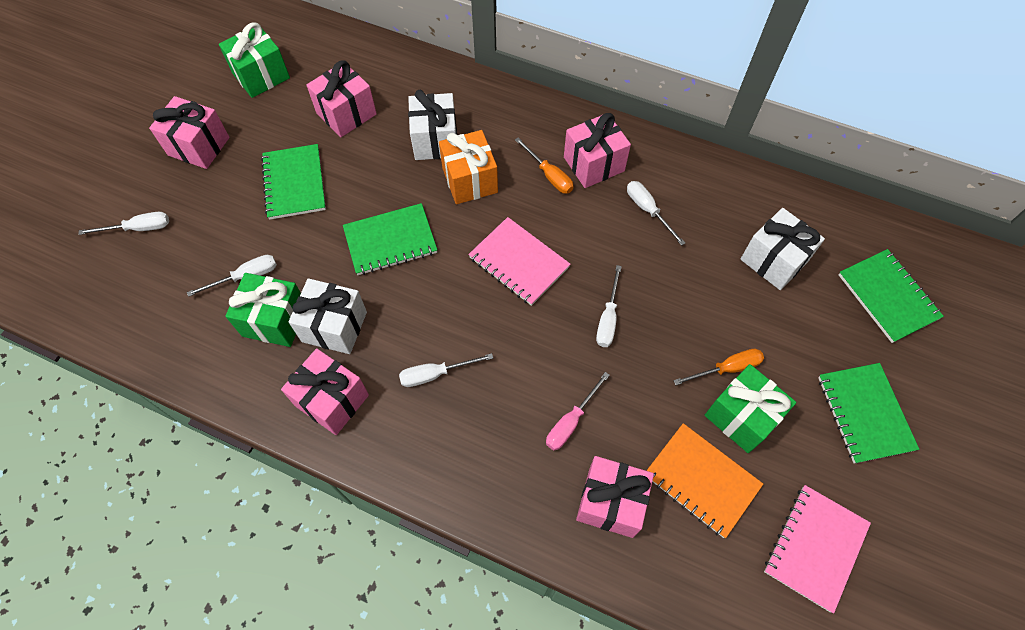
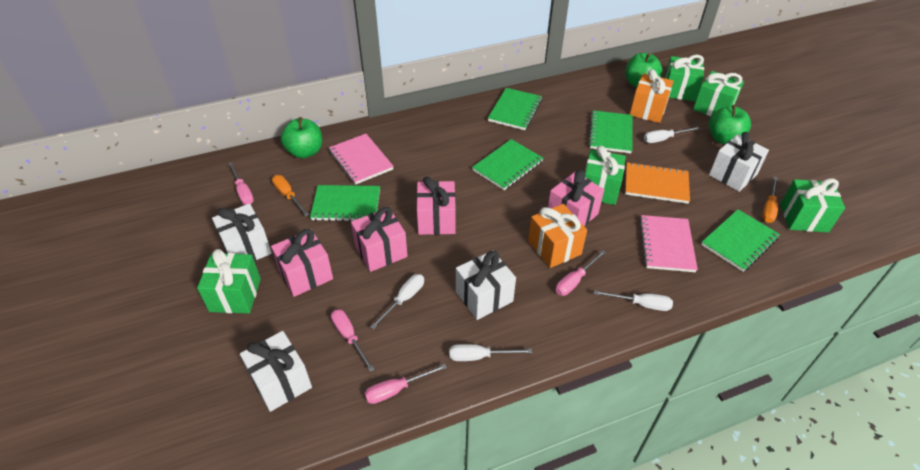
green apple: none = 0 -> [281,117,322,158] [626,53,663,88] [709,105,751,145] = 3
green gift: [219,23,290,98] [225,273,301,347] [705,364,796,453] = 3 -> [197,249,261,314] [585,146,626,205] [665,55,704,101] [693,71,744,116] [780,178,845,233] = 5
green notebook: [261,144,326,220] [343,203,437,275] [818,363,919,464] [839,249,944,343] = 4 -> [310,185,380,221] [472,139,543,190] [488,88,542,130] [589,110,633,153] [701,209,780,272] = 5
orange gift: [439,130,498,204] = 1 -> [528,204,587,268] [630,69,674,123] = 2
pink gift: [149,96,229,169] [281,348,369,435] [306,60,377,137] [564,113,631,188] [576,456,654,538] = 5 -> [271,229,333,297] [351,207,408,272] [416,176,456,235] [548,170,604,226] = 4
pink screwdriver: [546,372,610,450] = 1 -> [228,162,254,205] [331,309,375,372] [364,364,447,404] [556,250,606,296] = 4
white gift: [288,278,367,354] [408,90,457,160] [740,208,825,290] = 3 -> [212,204,272,261] [240,331,312,412] [456,250,516,320] [709,132,769,192] = 4
white screwdriver: [78,212,169,235] [187,255,277,297] [399,353,493,387] [596,265,622,347] [627,181,685,246] = 5 -> [370,274,424,330] [449,344,532,361] [594,290,673,311] [644,127,700,143] = 4

